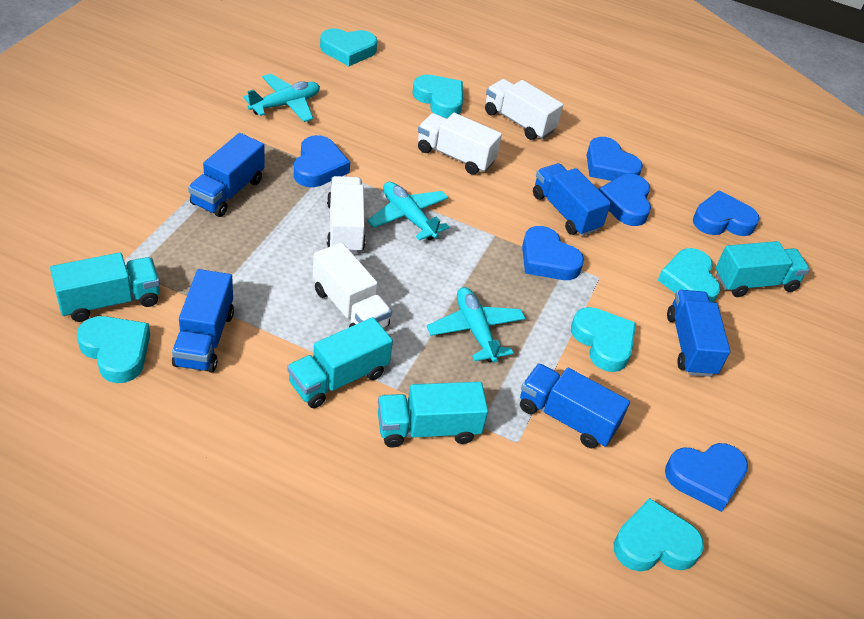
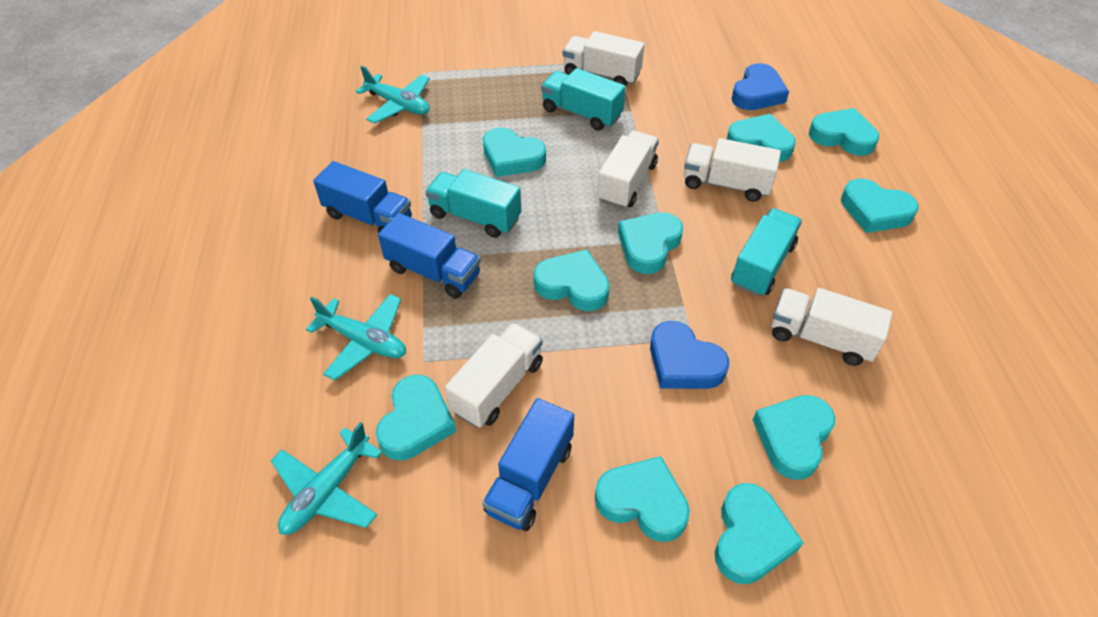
blue heart: [294,135,350,187] [522,226,584,280] [587,137,643,181] [598,174,651,226] [665,443,748,512] [693,191,760,236] = 6 -> [650,321,729,389] [731,63,789,110] = 2
blue truck: [172,269,234,373] [188,133,265,217] [520,363,630,448] [533,163,611,236] [667,290,730,377] = 5 -> [313,161,412,233] [378,213,481,299] [482,398,574,531] = 3
turquoise heart: [77,316,150,383] [320,28,377,66] [413,75,463,118] [571,307,636,372] [614,498,704,572] [658,248,720,302] = 6 -> [376,375,456,460] [483,127,546,177] [534,249,610,311] [595,456,690,542] [618,212,683,274] [715,483,804,584] [727,114,796,162] [753,395,835,480] [809,108,879,156] [841,178,919,233] = 10
turquoise truck: [50,252,160,322] [287,317,393,408] [378,382,488,448] [715,241,810,297] = 4 -> [425,169,521,238] [541,68,626,131] [731,208,802,296] = 3
white truck: [313,242,392,328] [327,176,365,254] [418,113,502,175] [485,79,563,140] = 4 -> [445,323,543,428] [563,31,645,86] [597,130,659,209] [684,138,781,202] [771,288,892,366] = 5

